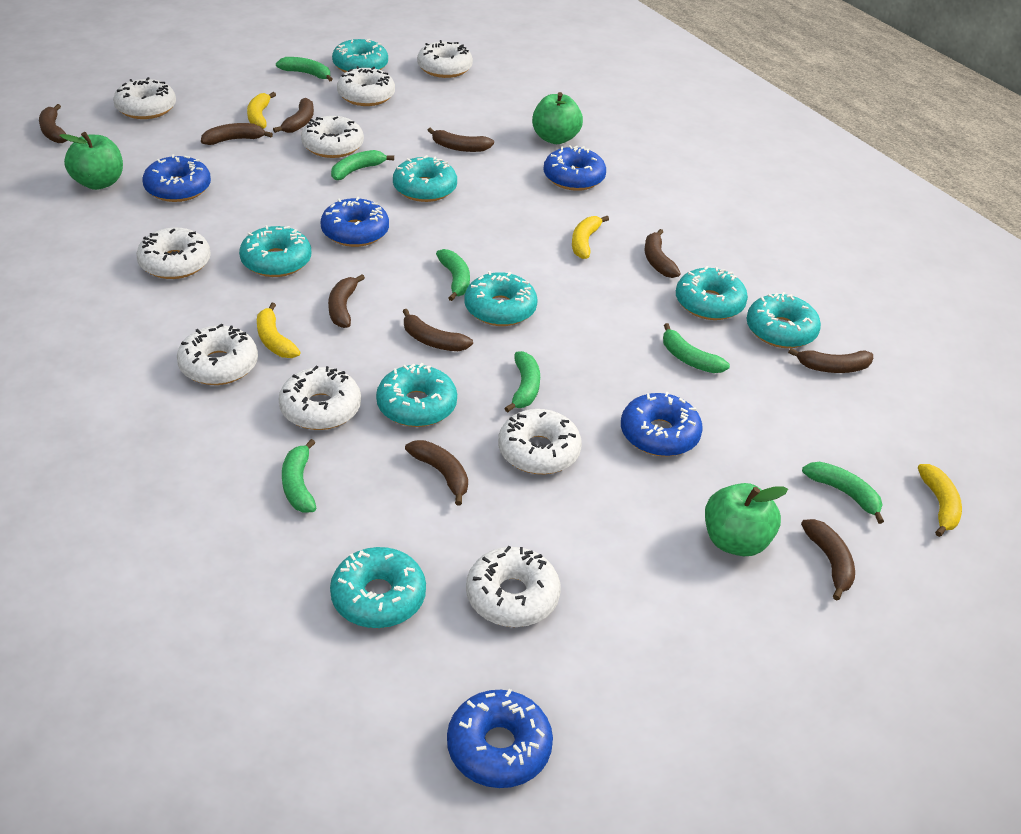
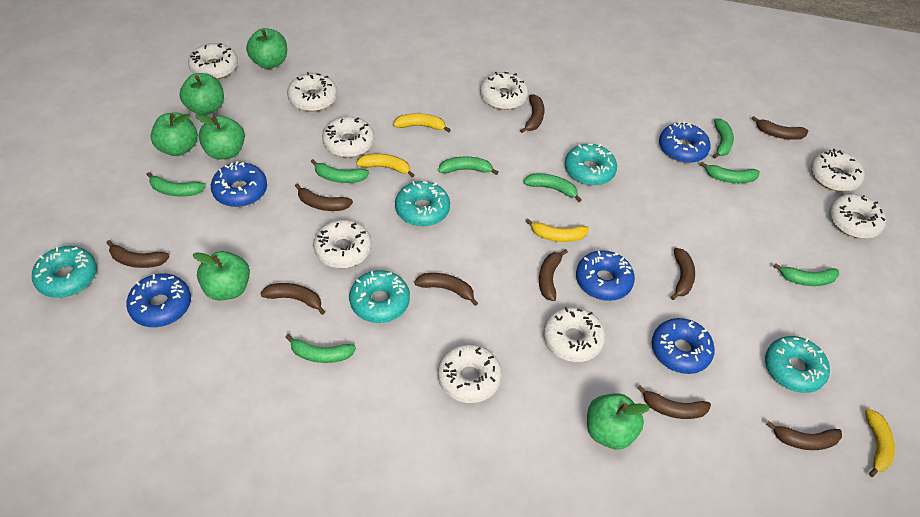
green apple: [59,132,123,190] [532,92,583,144] [705,483,788,556] = 3 -> [151,112,198,156] [180,73,224,115] [193,251,250,300] [195,114,245,159] [246,28,287,69] [587,393,650,449] = 6
green banana: [276,57,333,81] [282,439,316,513] [331,150,394,180] [436,249,470,301] [504,351,540,412] [663,323,730,373] [802,462,884,524] = 7 -> [146,172,206,197] [285,334,356,363] [311,159,369,183] [438,157,499,175] [523,174,582,202] [700,162,760,183] [713,119,734,159] [774,264,839,286] = 8
turquoise donut: [239,225,311,277] [330,547,426,628] [332,39,388,72] [376,363,457,427] [393,155,457,202] [465,271,538,326] [676,266,748,320] [746,292,821,348] = 8 -> [32,246,97,298] [349,270,410,323] [395,181,450,227] [565,144,617,186] [765,336,830,393] = 5

